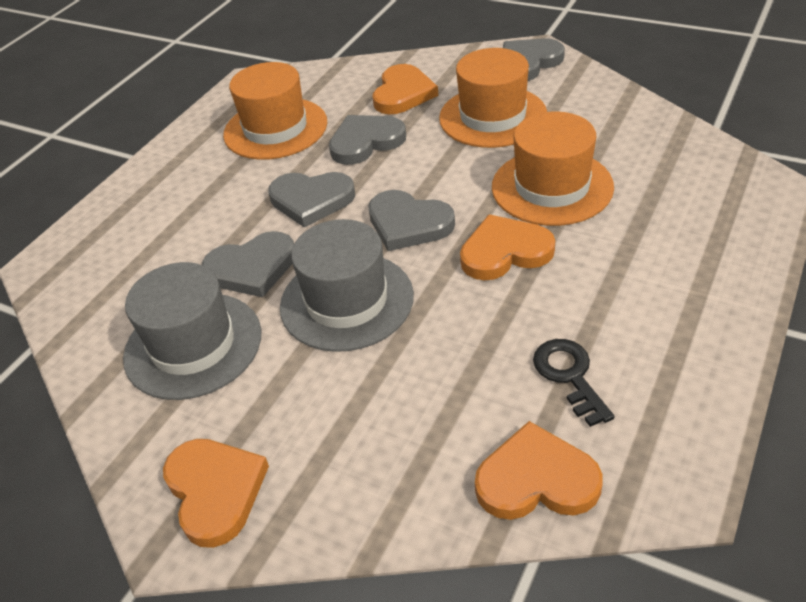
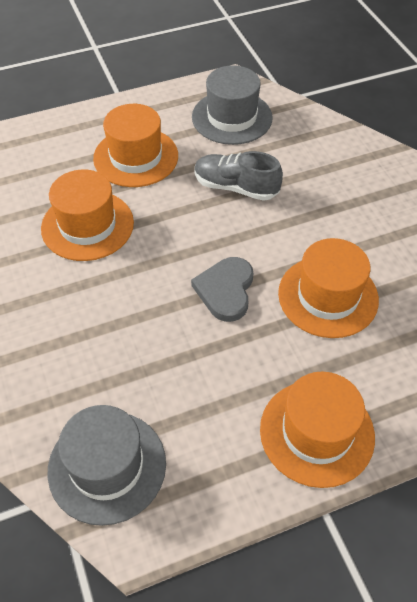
black key: [533,339,615,427] = 1 -> none = 0
grey heart: [202,231,294,297] [268,172,355,228] [329,115,406,165] [368,190,455,251] [503,38,565,81] = 5 -> [191,257,253,322] = 1
grey shoe: none = 0 -> [195,151,283,201] = 1
orange hat: [223,62,327,160] [439,48,547,148] [492,112,614,226] = 3 -> [41,170,134,261] [93,104,178,187] [260,372,375,488] [278,238,379,338] = 4
orange heart: [163,439,269,548] [373,64,438,114] [460,214,555,280] [475,421,603,520] = 4 -> none = 0

